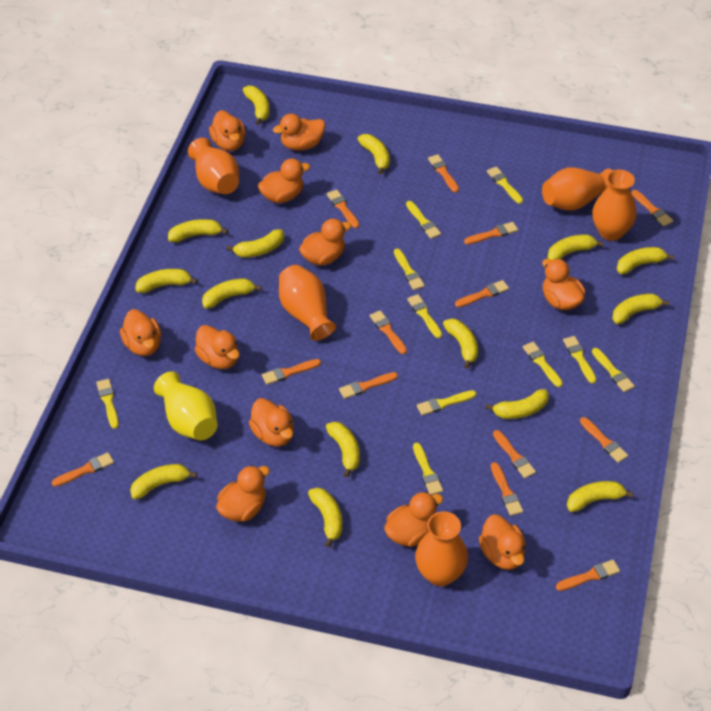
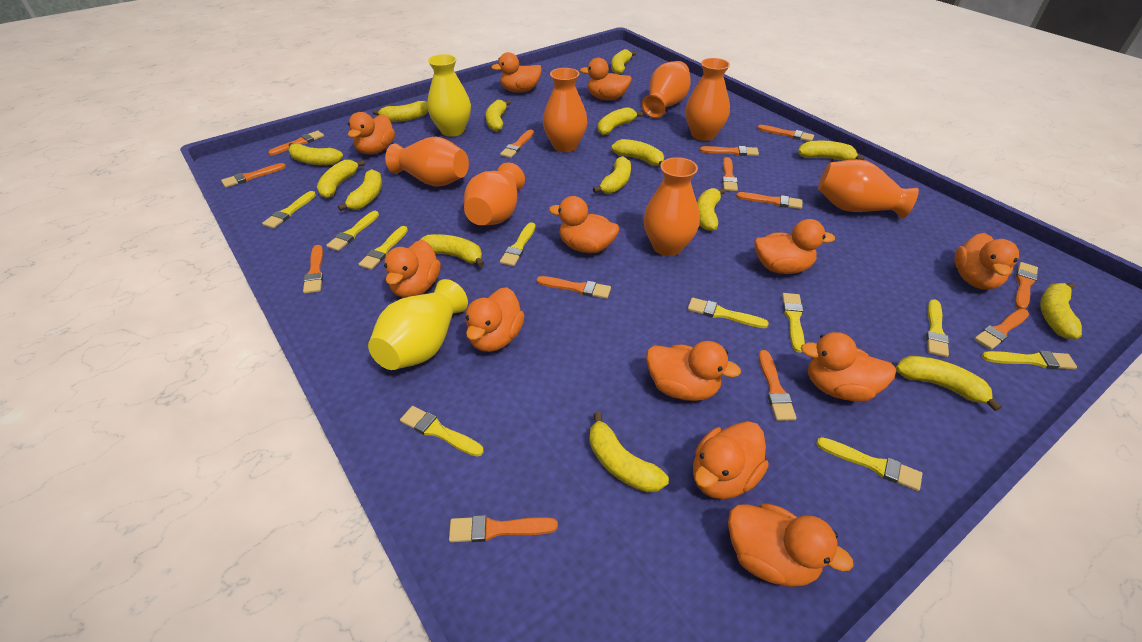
orange duck: [120,309,161,356] [194,325,240,369] [209,110,246,151] [216,465,270,522] [249,398,294,447] [258,159,310,203] [273,113,325,151] [299,219,351,266] [384,492,443,547] [479,514,526,570] [542,259,585,310] = 11 -> [348,112,395,154] [384,240,441,298] [466,287,525,352] [491,52,542,93] [549,196,619,253] [580,58,632,100] [646,341,741,401] [693,421,769,499] [728,503,854,587] [755,219,835,274] [801,332,896,402] [954,233,1019,290] = 12
orange vase: [188,138,239,194] [279,265,336,341] [415,511,468,586] [542,168,612,210] [592,170,637,241] = 5 -> [385,137,469,187] [464,162,525,225] [543,68,587,152] [642,61,691,118] [643,157,700,256] [685,58,730,141] [818,159,919,219] = 7
yellow vase: [154,371,217,440] = 1 -> [368,279,468,370] [427,54,471,137] = 2

